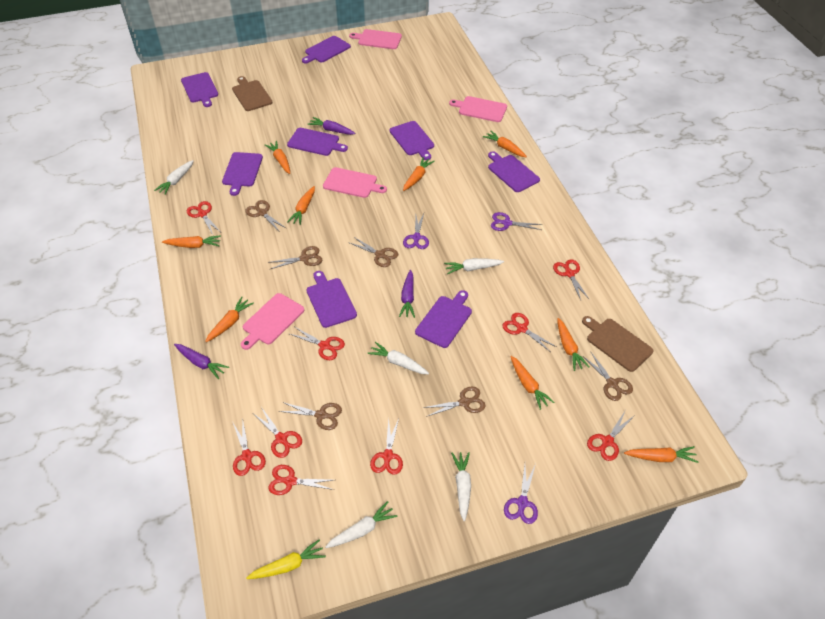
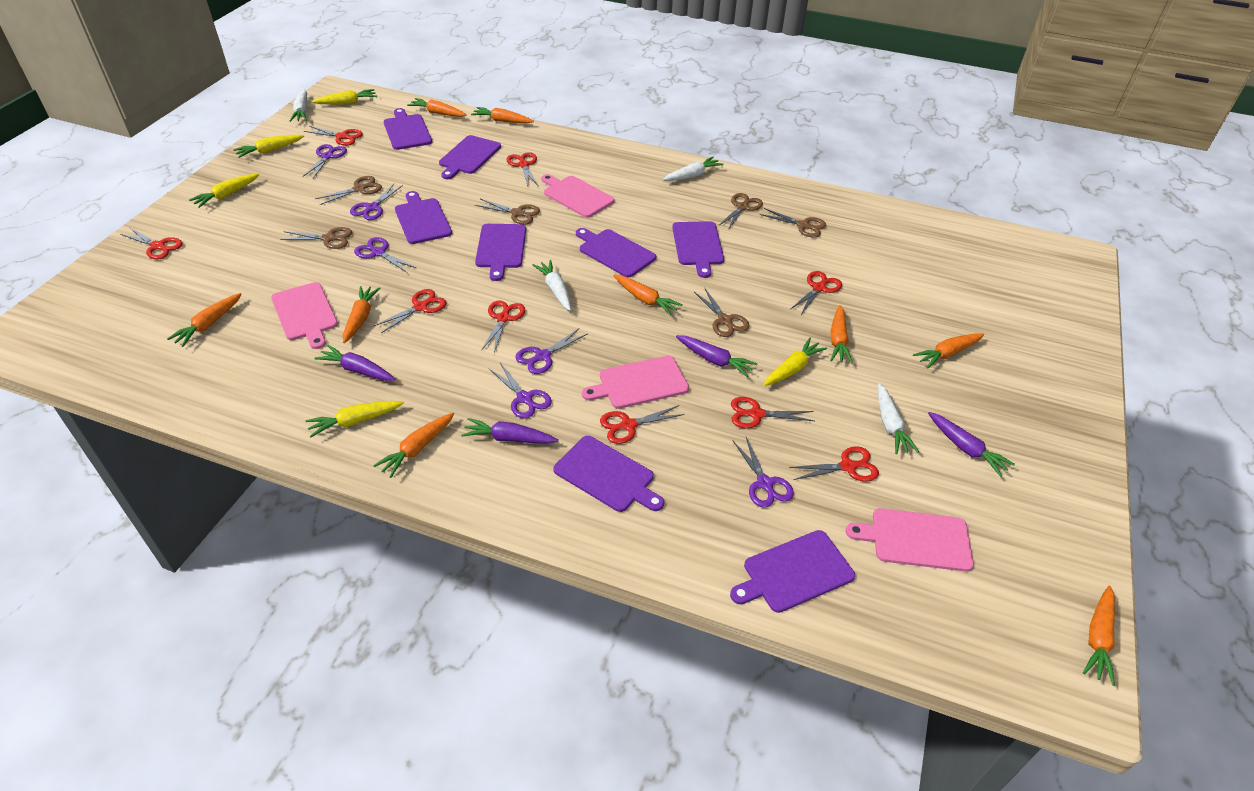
brown cutting board: [232,76,273,111] [582,316,654,372] = 2 -> none = 0
purple carrot: [174,344,229,379] [308,117,355,135] [399,270,415,318] = 3 -> [314,345,396,381] [461,418,559,444] [676,335,757,377] [928,412,1015,477] = 4
purple scissors: [403,213,429,249] [491,212,542,231] [504,464,538,524] = 3 -> [303,144,347,178] [350,184,403,220] [354,237,416,273] [489,363,552,419] [515,328,587,374] [733,437,794,508] = 6
white carrot: [154,160,194,195] [325,501,397,548] [368,342,429,374] [444,258,504,274] [451,452,471,521] = 5 -> [290,89,307,122] [532,260,571,311] [663,157,723,181] [878,383,919,454] = 4
yellow carrot: [246,540,326,579] = 1 -> [189,174,259,208] [233,135,304,158] [306,401,404,438] [311,89,377,105] [764,338,827,386] = 5

